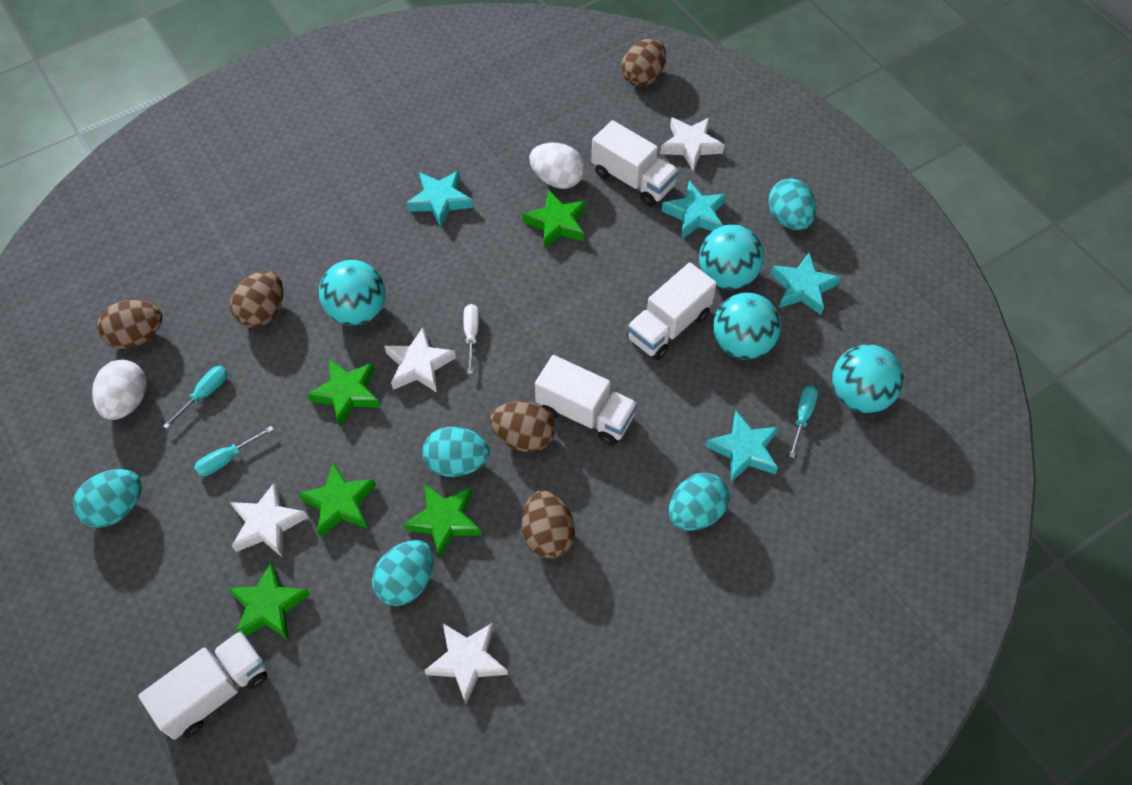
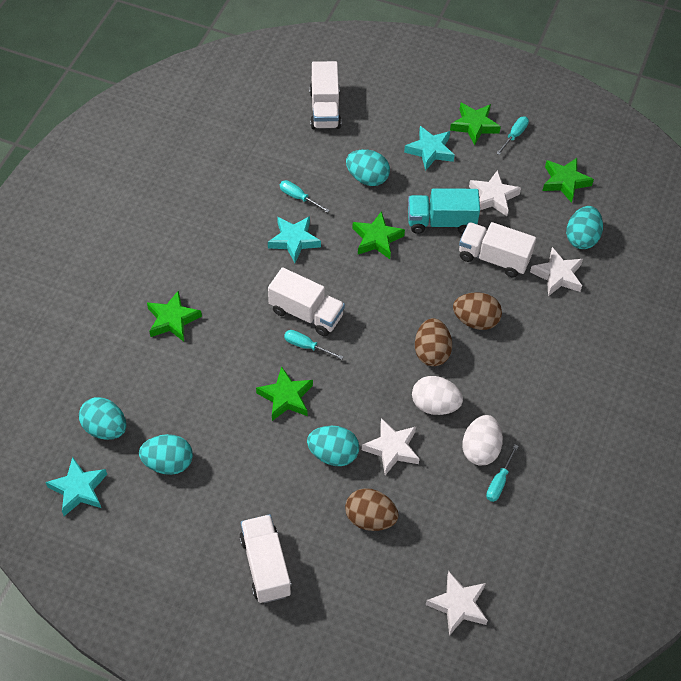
brown egg: [98,300,162,349] [230,271,283,328] [490,401,555,452] [522,490,575,559] [621,38,666,87] = 5 -> [345,488,399,531] [415,318,452,366] [453,292,502,330] = 3
turquoise ball: [319,260,386,326] [699,224,764,289] [713,293,781,360] [832,344,903,413] = 4 -> none = 0
turquoise screwdriver: [163,366,227,429] [194,426,274,477] [789,386,818,458] = 3 -> [280,180,330,213] [284,330,344,360] [486,445,518,502] [496,117,529,155] = 4
turquoise star: [407,170,473,227] [662,180,726,239] [706,411,779,482] [771,253,841,315] = 4 -> [46,457,107,516] [268,216,321,263] [404,126,455,171] = 3
turquoise truck: none = 0 -> [408,188,480,234] = 1
white screwdriver: [463,304,479,374] = 1 -> none = 0

